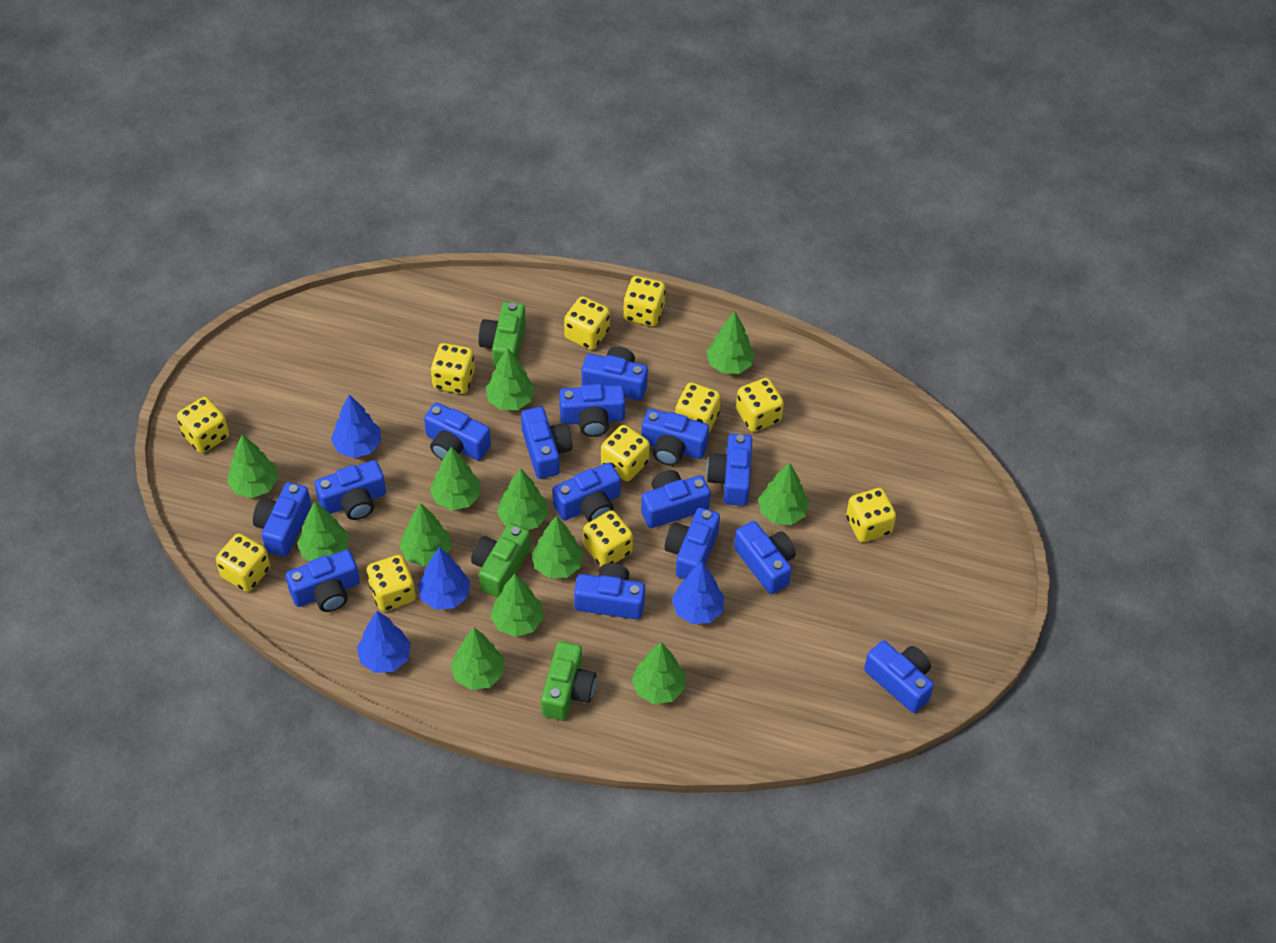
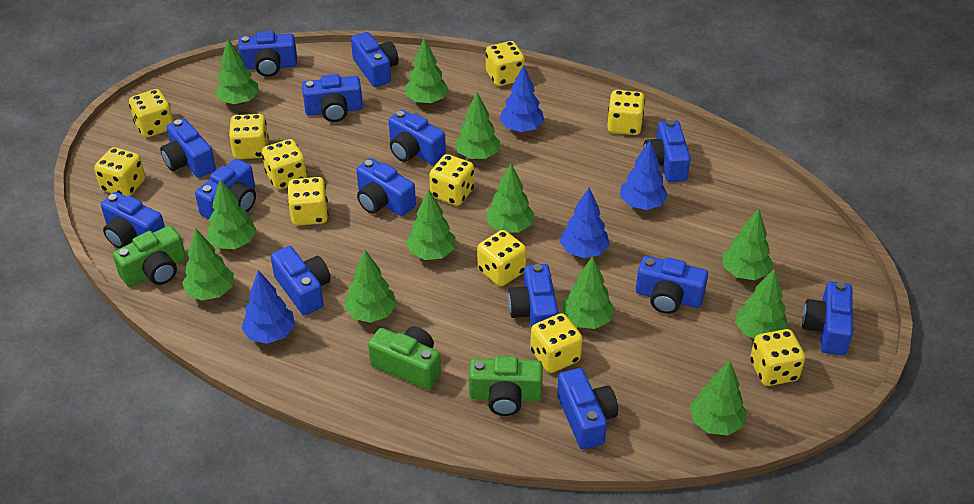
blue camera: [253,482,311,557] [286,550,360,612] [314,460,386,520] [424,402,491,460] [521,407,572,479] [553,463,621,522] [559,384,625,437] [574,563,645,620] [582,347,648,400] [641,470,711,528] [642,409,709,466] [664,508,720,579] [706,434,752,506] [734,521,796,594] [864,641,934,713] = 15 -> [101,192,165,249] [160,118,216,178] [195,159,256,219] [238,31,297,77] [271,246,331,315] [302,74,363,122] [351,32,399,87] [356,158,416,216] [389,110,446,164] [508,264,558,328] [557,368,618,449] [636,256,708,314] [643,120,691,182] [802,281,853,356] = 14

